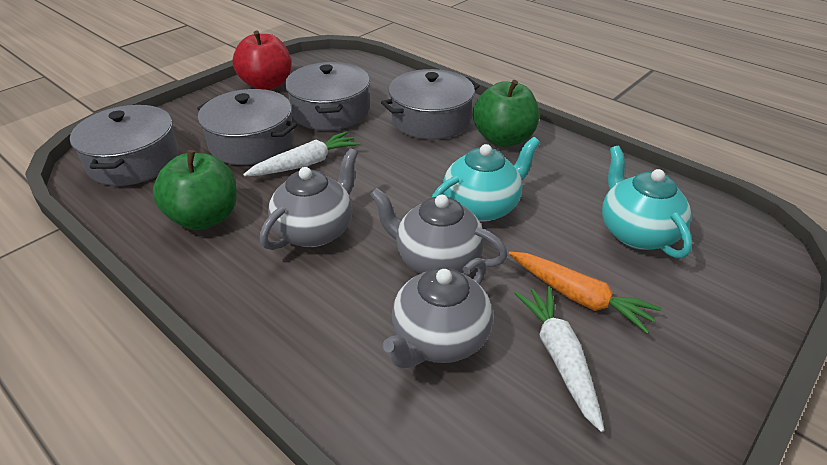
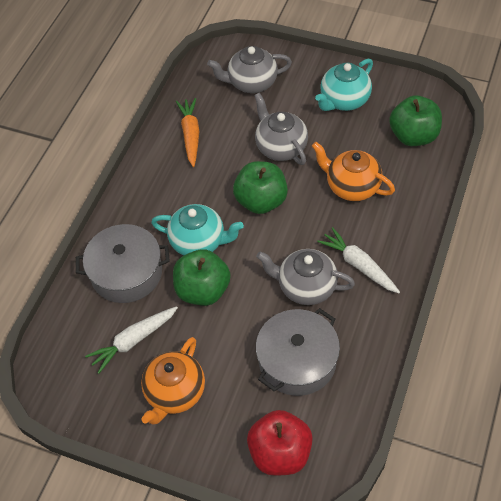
green apple: [153,150,237,230] [473,80,539,147] = 2 -> [173,249,231,306] [233,161,288,214] [389,95,442,146] = 3
grey pot: [70,105,179,186] [197,89,297,165] [285,62,370,130] [381,69,480,140] = 4 -> [76,224,170,303] [256,308,340,396] = 2
orange teapot: none = 0 -> [141,337,205,425] [312,142,395,201] = 2

